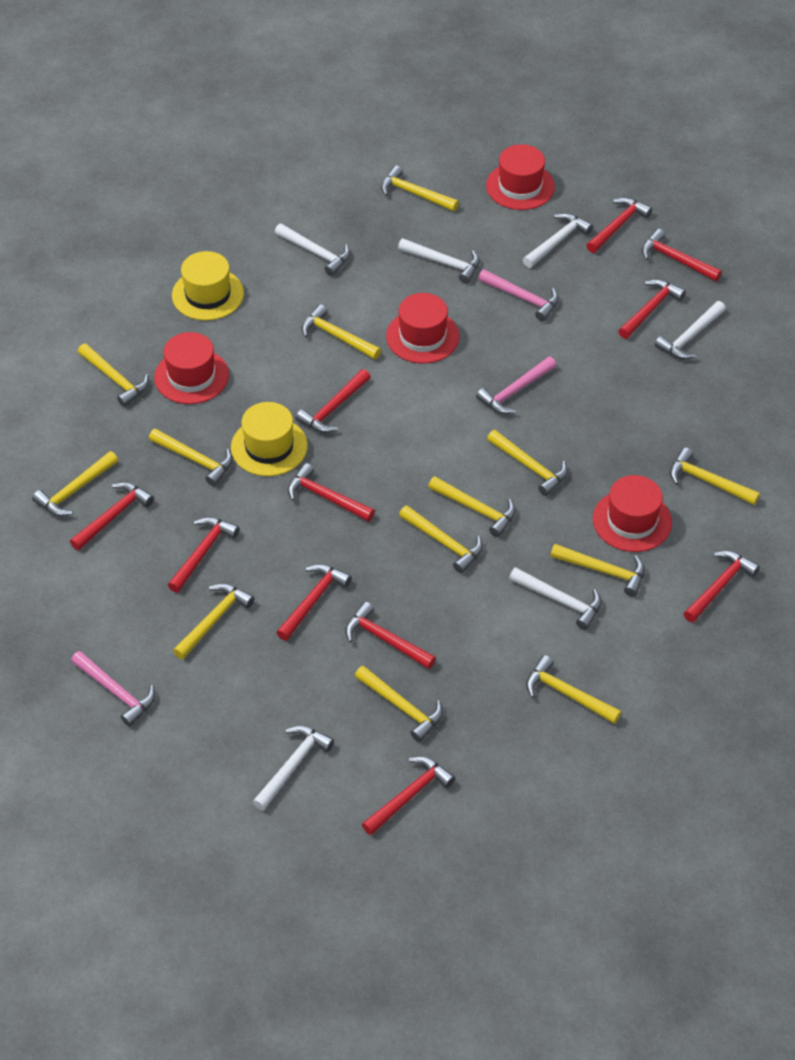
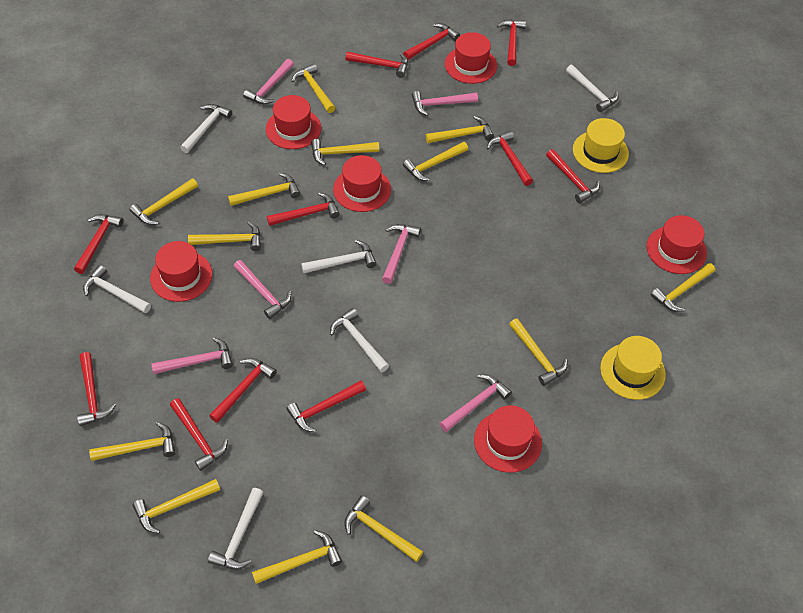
pink hammer: [71,651,155,727] [476,356,556,414] [478,269,559,321] = 3 -> [151,337,233,374] [234,260,291,319] [243,59,294,104] [382,224,421,284] [412,91,478,116] [439,374,512,432] = 6
red hat: [154,332,229,404] [386,293,459,363] [486,144,555,210] [593,475,672,552] = 4 -> [150,241,212,302] [266,95,321,149] [333,155,391,212] [445,32,497,84] [474,405,542,473] [647,215,707,274] = 6

